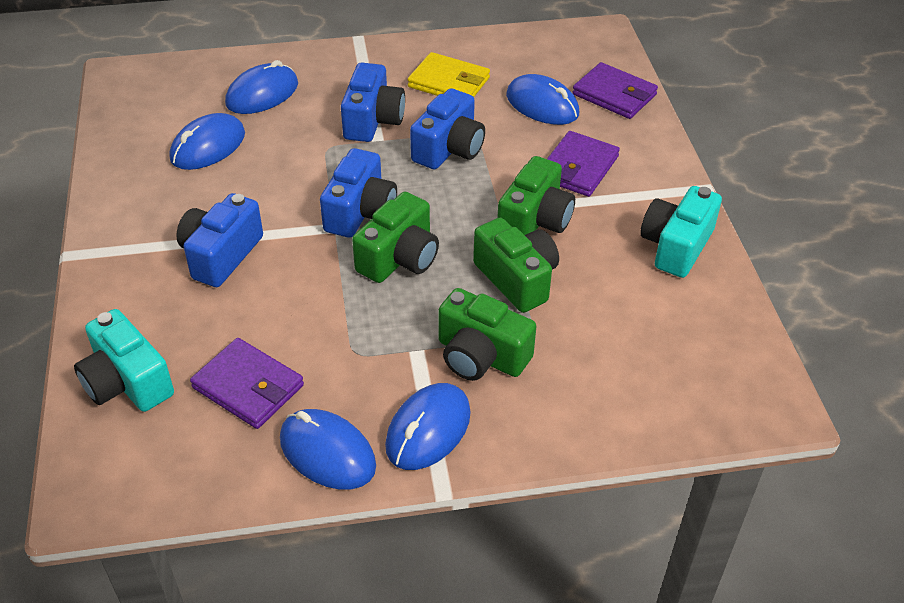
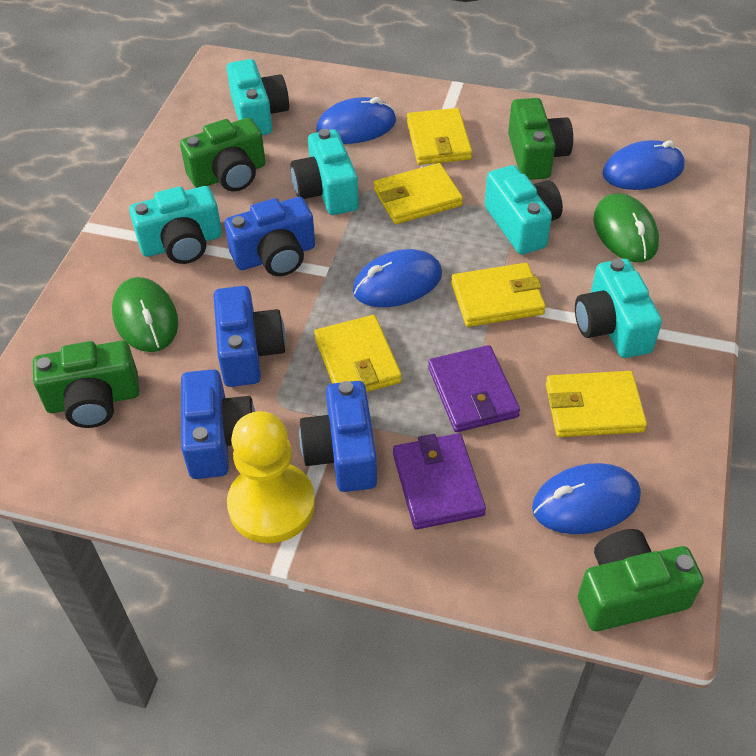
blue mouse: [170,113,245,170] [225,60,298,114] [280,409,376,490] [385,383,471,470] [506,74,579,125] = 5 -> [316,97,396,144] [353,249,442,307] [532,463,641,534] [602,140,685,190] = 4
green mouse: none = 0 -> [112,277,178,352] [593,193,659,262] = 2
purple wallet: [190,338,304,429] [547,131,620,197] [572,62,658,119] = 3 -> [393,433,486,530] [428,345,520,432] = 2
turquoise camera: [74,309,174,412] [640,186,722,278] = 2 -> [129,186,222,264] [227,59,289,135] [290,129,359,215] [485,165,563,255] [575,259,662,358] = 5
yellow pawn: none = 0 -> [227,411,315,543] = 1
yellow wallet: [408,52,490,97] = 1 -> [314,315,402,392] [374,163,463,224] [407,108,472,165] [451,263,546,327] [546,371,647,437] = 5

